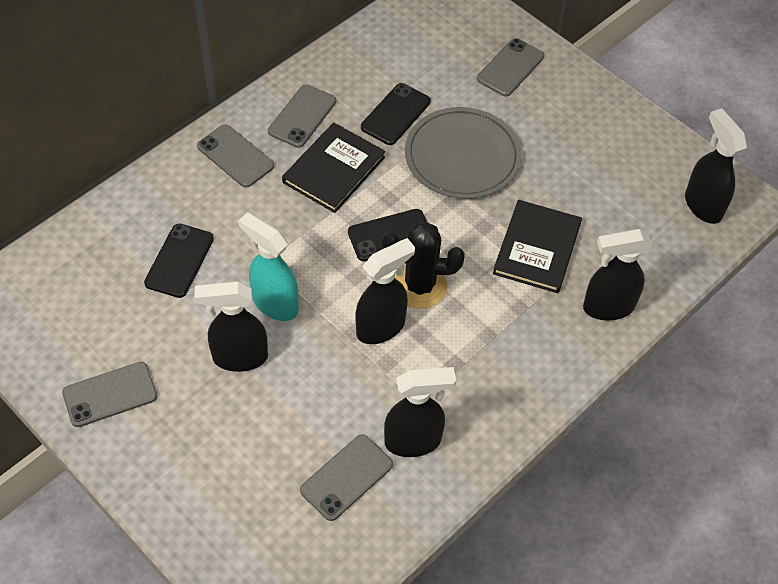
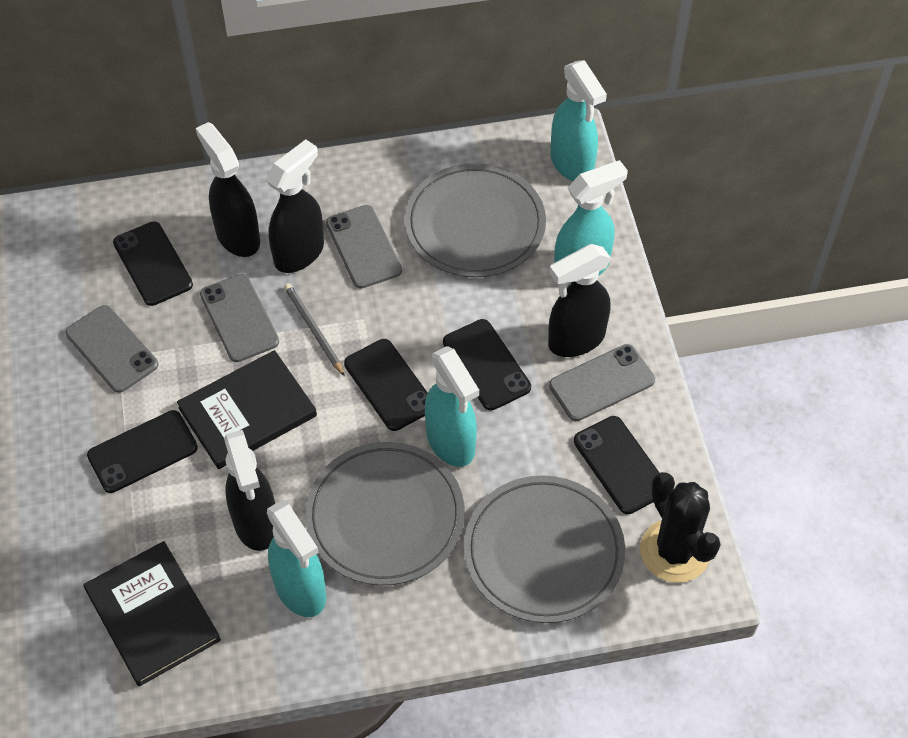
black phone: [144,224,214,298] [348,209,427,262] [361,83,431,145] = 3 -> [87,410,198,493] [113,221,193,306] [344,339,428,431] [443,319,531,410] [574,416,659,514] = 5
black spray bottle: [194,281,268,372] [355,238,415,344] [384,367,456,457] [583,229,653,321] [685,108,747,224] = 5 -> [196,122,260,257] [224,430,275,551] [266,139,324,273] [548,244,611,357] = 4
grey pencil: none = 0 -> [284,283,345,376] = 1
grey phone: [62,362,157,427] [197,124,274,188] [268,84,336,148] [300,434,393,521] [477,38,544,97] = 5 -> [66,305,158,393] [200,274,279,362] [326,205,402,288] [549,344,655,421] = 4
grey plate: [405,107,521,199] = 1 -> [305,442,465,586] [405,163,546,277] [464,475,625,623] = 3
turquoise spray bottle: [238,212,299,321] = 1 -> [267,500,326,617] [425,346,479,467] [550,60,607,181] [554,160,628,284] = 4

